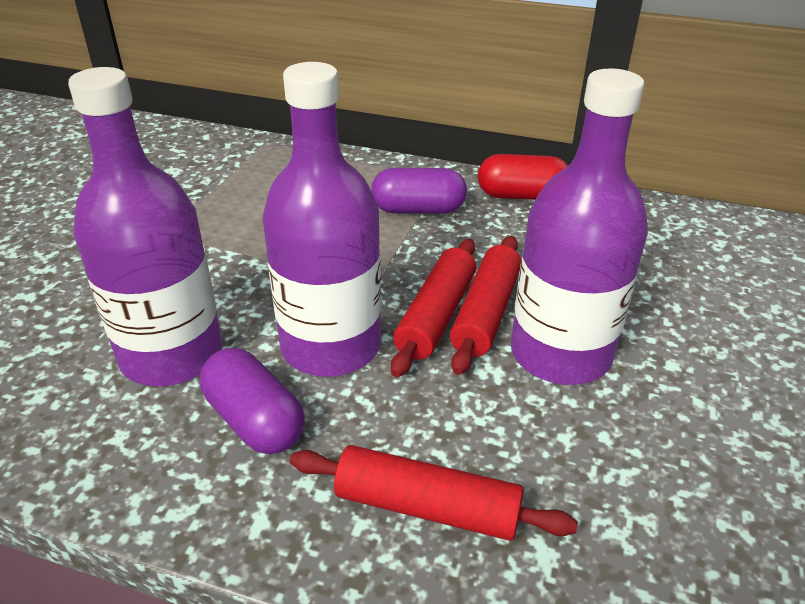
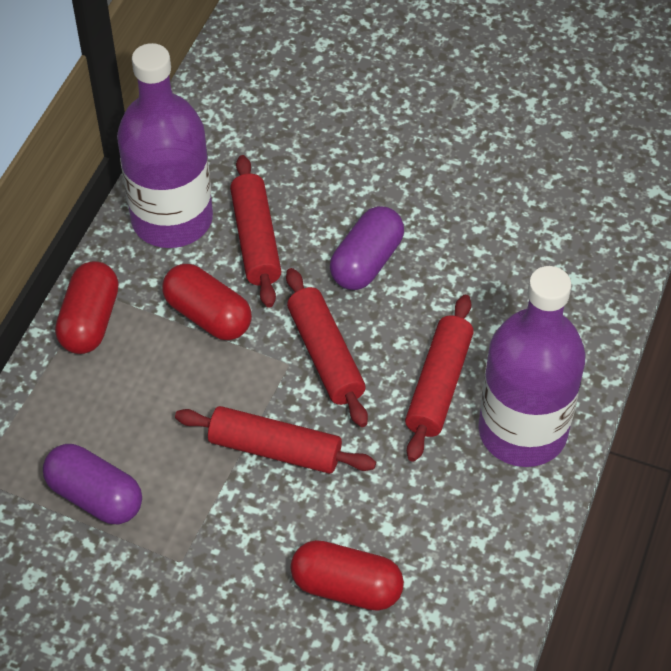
purple bottle: [68,67,223,386] [262,62,381,377] [511,68,648,385] = 3 -> [117,43,213,248] [478,266,586,467] = 2
red capsule: [478,154,568,200] = 1 -> [55,261,119,354] [162,264,252,340] [290,540,404,611] = 3
red rolling pin: [290,445,578,541] [391,239,476,377] [450,236,521,375] = 3 -> [175,406,376,474] [230,155,281,308] [286,268,368,427] [405,295,474,462] = 4

